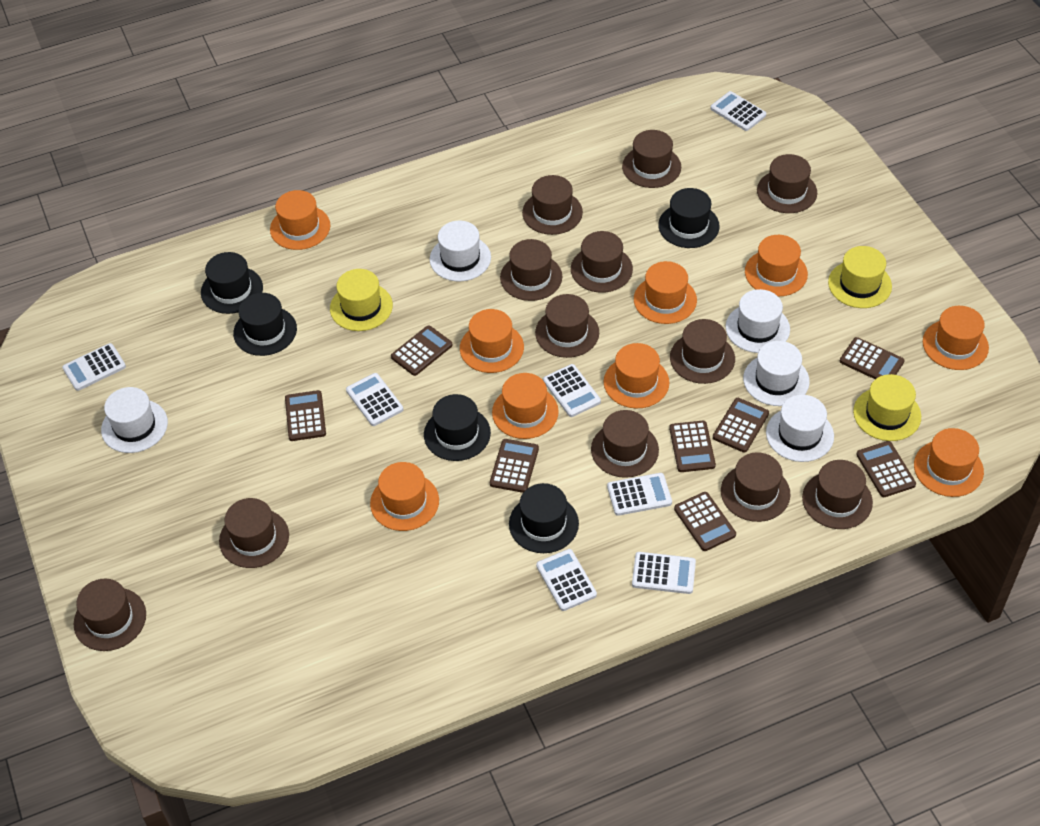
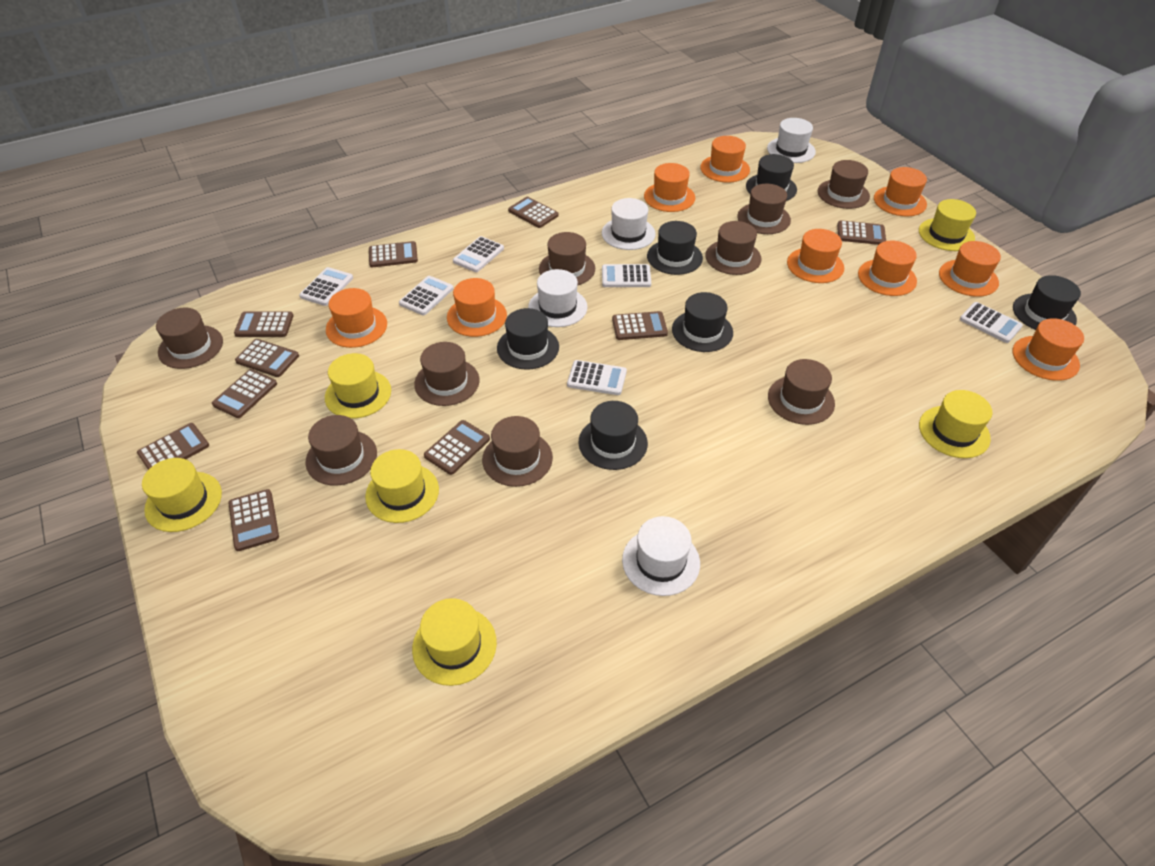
black hat: [201,252,263,314] [233,293,297,356] [424,394,491,461] [509,483,579,553] [658,188,720,248] = 5 -> [497,308,559,370] [579,401,648,470] [647,221,703,275] [672,292,733,352] [746,154,797,201] [1013,275,1081,330] = 6
brown calculator: [285,390,326,441] [391,325,452,376] [490,439,539,493] [669,421,716,472] [674,492,736,551] [713,398,769,453] [840,337,905,379] [856,441,916,497] = 8 -> [137,423,209,470] [212,369,277,418] [228,489,279,551] [234,311,293,337] [235,339,299,377] [369,241,418,267] [424,420,490,475] [508,197,559,228] [612,311,668,340] [837,220,886,245] = 10
brown hat: [73,578,146,651] [219,498,289,568] [500,239,562,301] [522,175,583,235] [535,294,599,358] [571,231,633,293] [591,410,659,478] [622,130,681,188] [670,319,735,384] [721,452,790,522] [757,154,817,213] [802,460,873,529] = 12 -> [156,308,223,369] [305,415,377,486] [414,342,480,406] [482,416,553,487] [539,232,595,286] [705,221,762,275] [737,184,791,234] [768,359,835,425] [818,160,870,209] = 9
white calculator: [62,343,126,391] [346,373,403,426] [536,549,597,611] [543,364,601,417] [607,473,672,516] [632,552,696,594] [710,91,766,131] = 7 -> [299,267,353,306] [399,276,454,315] [453,236,504,272] [567,360,627,395] [602,264,651,287] [960,302,1023,343] = 6
white hat: [101,387,168,453] [430,221,491,282] [726,289,790,353] [743,341,810,406] [766,395,834,462] = 5 -> [528,269,588,327] [602,198,656,250] [622,516,700,596] [767,118,816,163] = 4
yellow hat: [330,269,393,331] [828,246,892,308] [853,374,921,441] = 3 -> [142,458,222,532] [325,353,391,418] [365,449,439,523] [412,598,497,686] [919,199,976,251] [919,390,992,458] = 6

